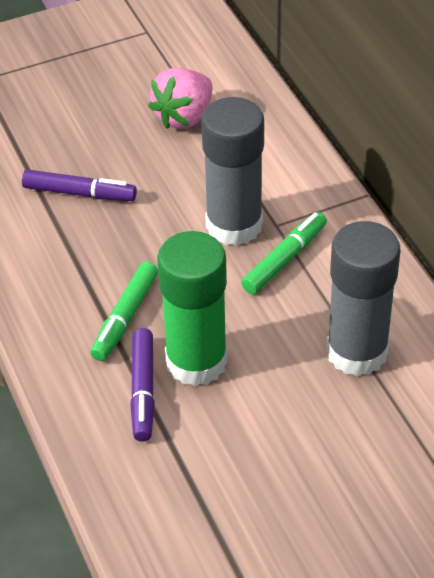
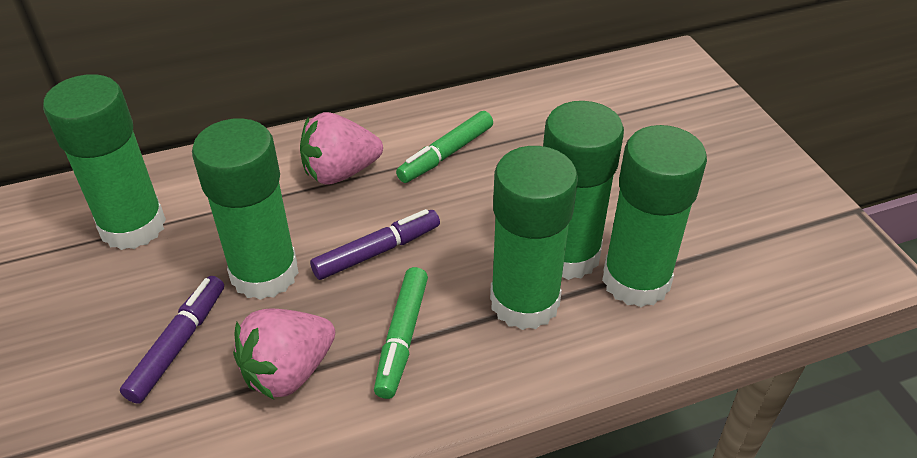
green glue stick: [157,231,227,386] = 1 -> [43,74,166,250] [192,118,299,300] [490,146,578,330] [543,101,624,280] [602,125,707,307] = 5
grey glue stick: [201,97,264,246] [326,221,400,377] = 2 -> none = 0
pink strawberry: [148,68,212,129] = 1 -> [233,308,335,400] [300,112,383,185] = 2

